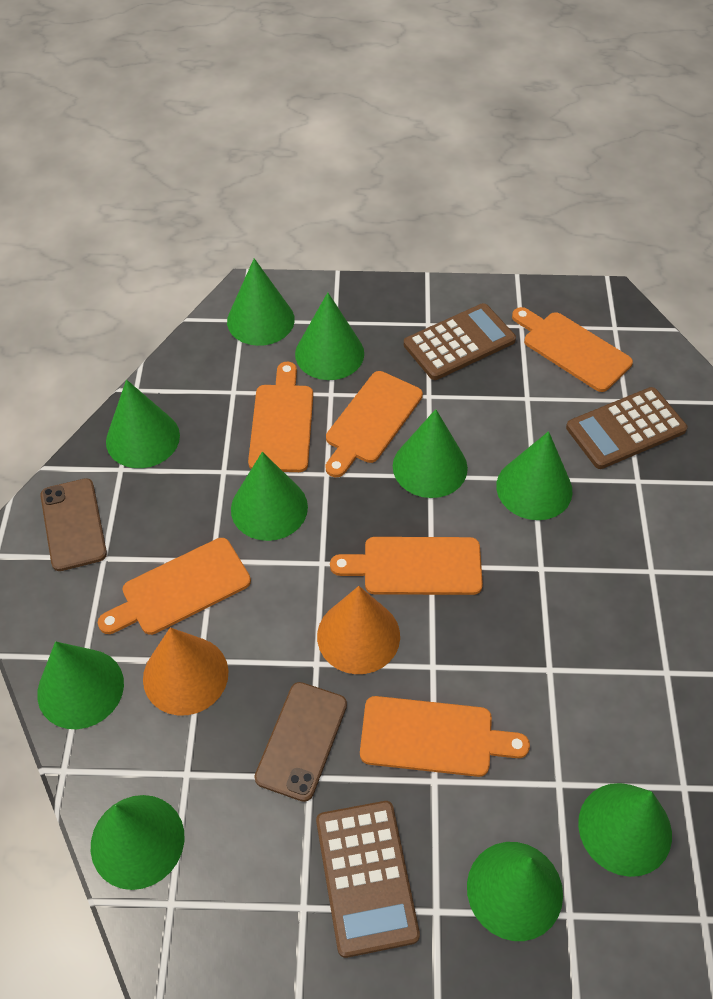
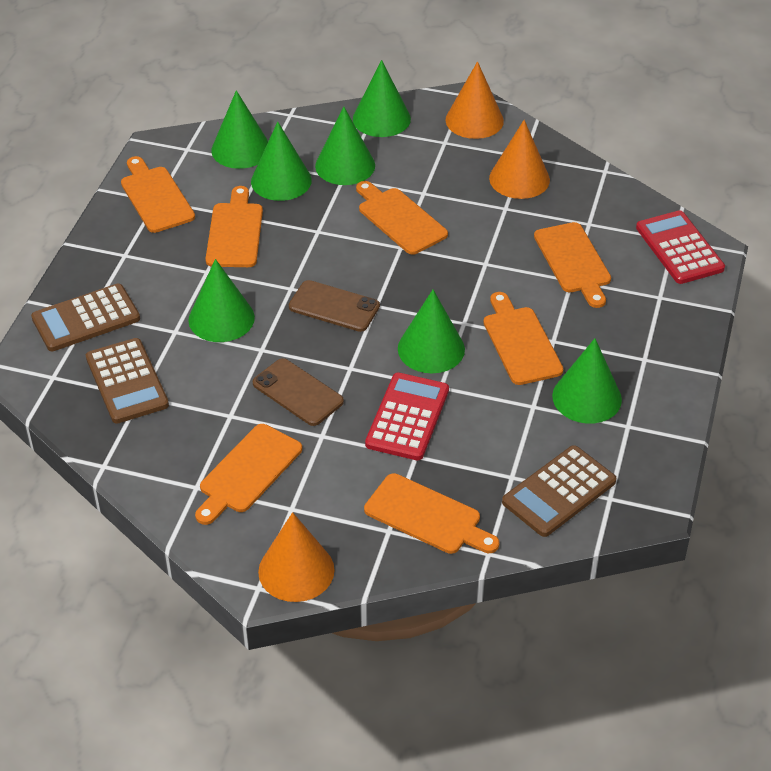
green cone: [37,641,124,729] [91,795,184,890] [106,380,180,468] [227,258,295,346] [231,452,308,541] [295,292,364,380] [393,409,468,498] [467,842,563,941] [496,431,572,520] [578,783,672,877] = 10 -> [188,259,255,342] [211,90,268,169] [251,122,312,201] [315,107,375,185] [353,60,411,137] [398,290,465,373] [552,338,622,424] = 7
orange cone: [143,627,228,716] [317,586,400,674] = 2 -> [258,512,335,602] [445,61,504,139] [489,120,550,199] = 3
orange cutting board: [98,538,251,635] [248,362,313,472] [326,371,423,477] [330,537,483,595] [360,696,530,777] [512,307,633,392] = 6 -> [121,156,195,233] [195,424,302,525] [206,186,263,267] [356,181,448,255] [364,473,499,554] [483,292,563,385] [534,222,611,308] = 7
red calculator: none = 0 -> [365,373,449,460] [636,210,725,284] = 2

